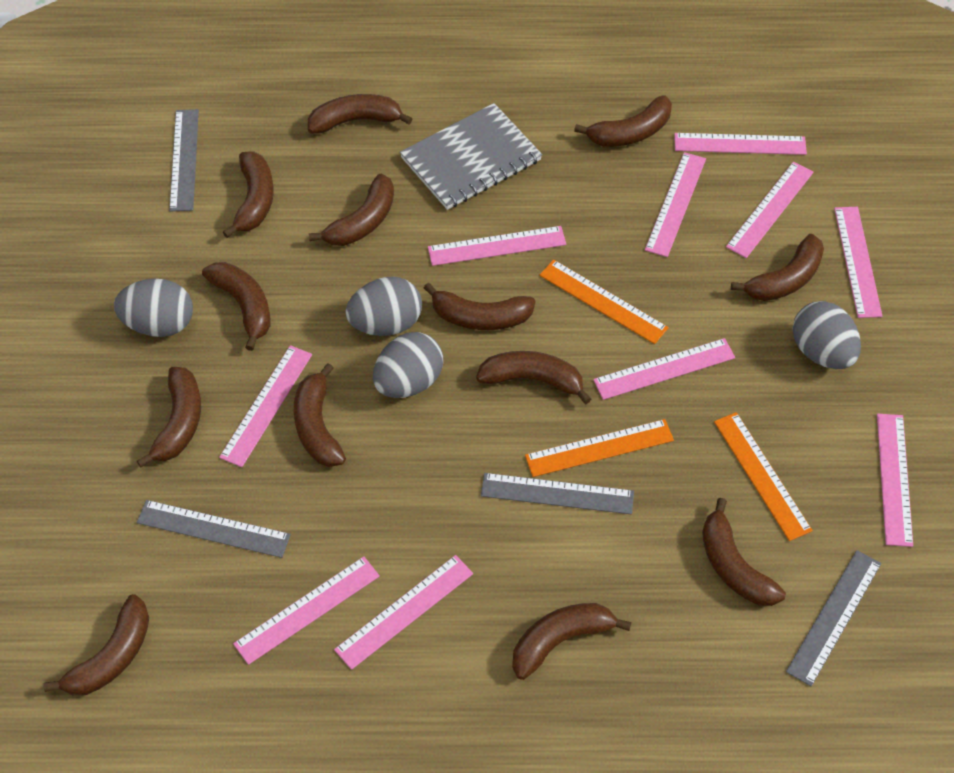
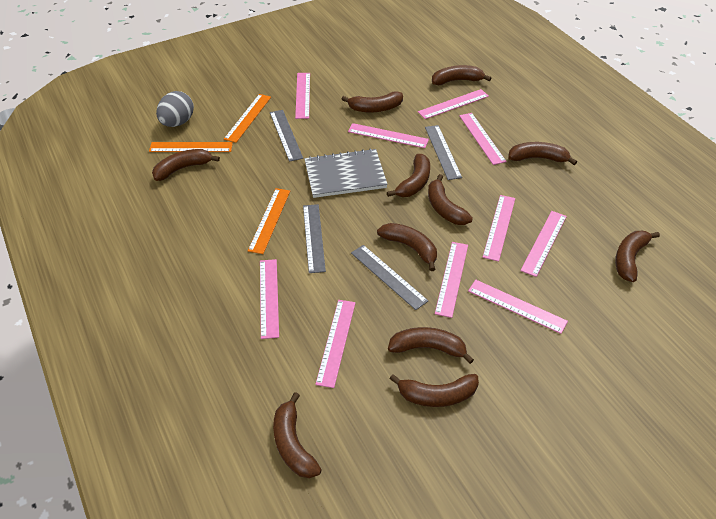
brown banana: [43,594,149,695] [137,367,201,467] [202,262,271,351] [223,152,274,238] [294,363,346,467] [308,94,412,134] [309,174,394,246] [424,283,536,330] [476,351,591,404] [512,603,631,680] [574,95,672,147] [702,498,786,606] [731,234,824,301] = 13 -> [152,149,220,181] [273,392,322,478] [342,91,403,113] [377,223,437,271] [387,154,430,197] [388,327,474,364] [390,374,479,407] [428,174,473,225] [432,65,491,85] [508,142,577,165] [615,231,660,282] = 11
grey egg: [114,279,193,337] [346,277,422,336] [373,332,443,398] [793,301,861,369] = 4 -> [156,91,194,127] = 1

